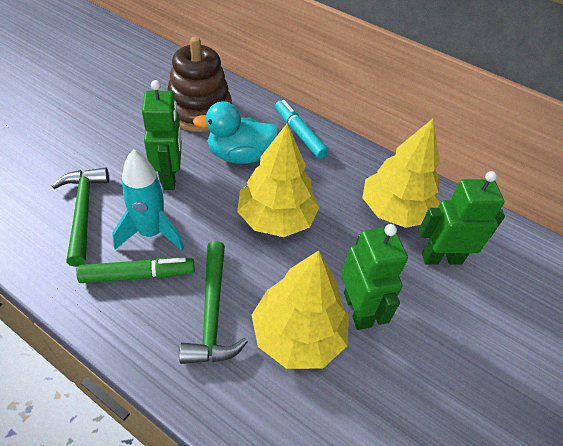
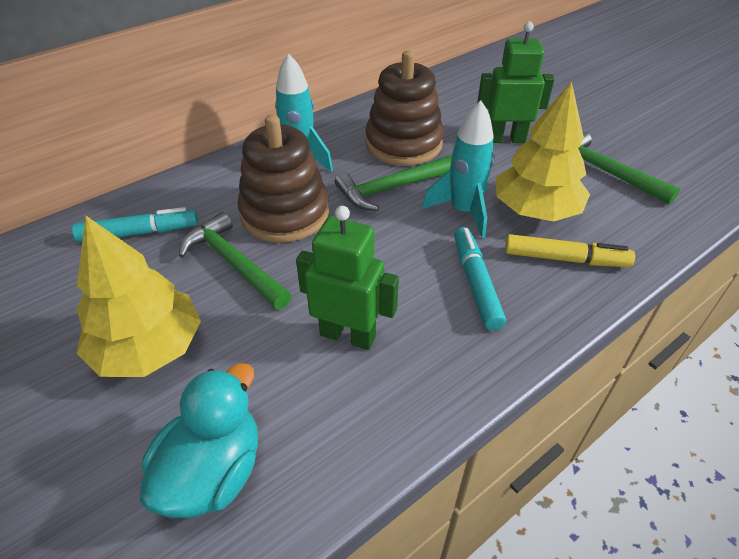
brown stacking toy: [168,37,232,132] = 1 -> [237,114,329,243] [365,50,444,166] = 2
green hammer: [52,167,109,267] [179,241,248,364] = 2 -> [179,212,291,309] [335,155,452,211] [578,132,680,205] = 3
green marker: [76,258,195,283] = 1 -> none = 0
green robot: [142,80,182,190] [341,224,408,330] [418,171,505,265] = 3 -> [296,206,399,350] [477,22,555,143] = 2
turquoise marker: [275,100,328,159] = 1 -> [72,207,198,242] [454,227,506,331] = 2
turquoise rocket: [112,149,184,250] = 1 -> [275,53,333,172] [422,100,495,238] = 2
yellow marker: none = 0 -> [505,234,635,267] = 1
yellow tree: [237,123,319,237] [251,251,349,369] [363,119,440,228] = 3 -> [76,216,201,377] [496,81,590,221] = 2

